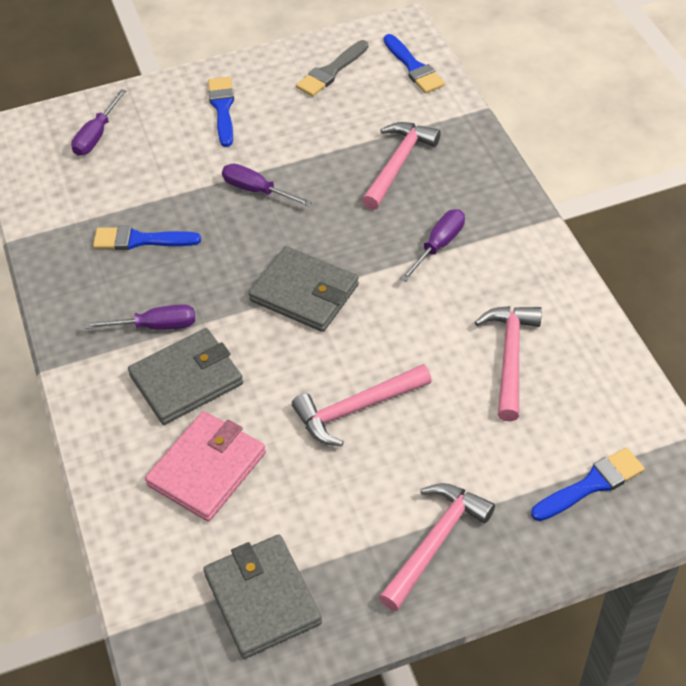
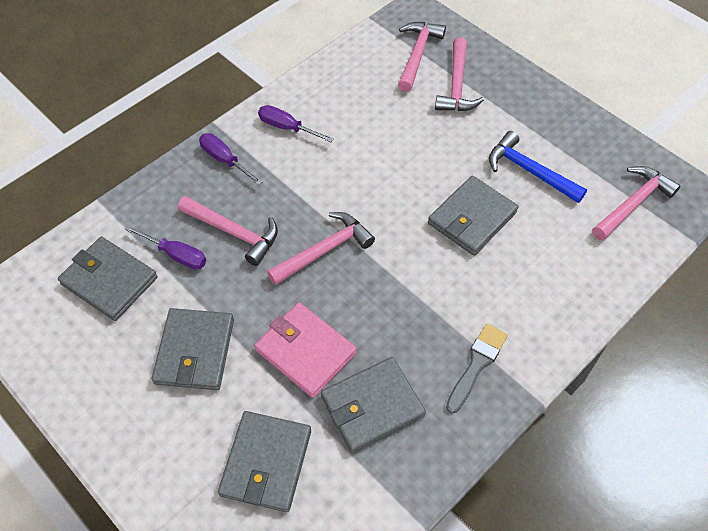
blue brush: [93,226,201,250] [208,77,234,147] [384,34,445,93] [531,448,645,521] = 4 -> none = 0
blue hammer: none = 0 -> [489,131,587,203] = 1
grey wallet: [128,328,243,425] [203,534,322,659] [249,246,359,332] = 3 -> [58,237,158,321] [152,308,234,390] [218,411,311,512] [321,357,426,453] [428,176,518,256] = 5
pink hammer: [292,364,432,446] [362,122,441,210] [379,483,495,611] [475,306,542,421] = 4 -> [178,196,278,266] [267,212,375,285] [398,22,446,92] [435,37,484,111] [592,166,680,240] = 5
purple screwdriver: [71,89,126,156] [84,304,195,330] [222,164,312,206] [400,209,465,282] = 4 -> [125,225,206,270] [199,133,262,185] [258,105,334,142] = 3

